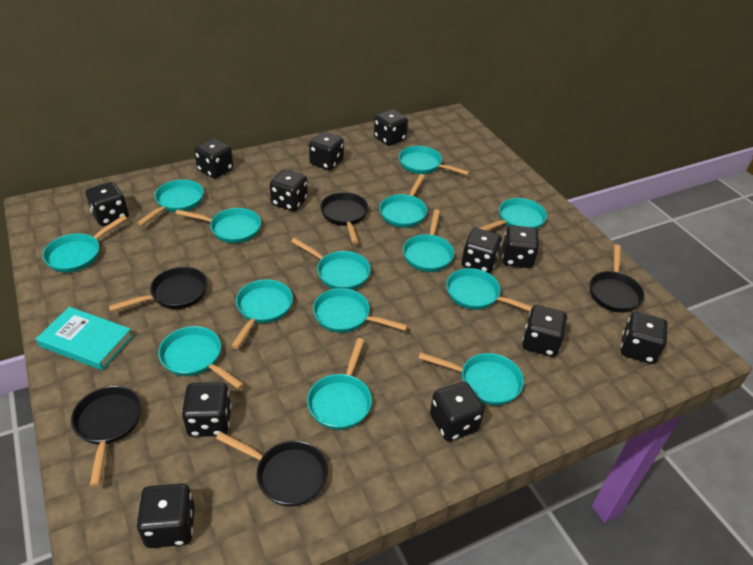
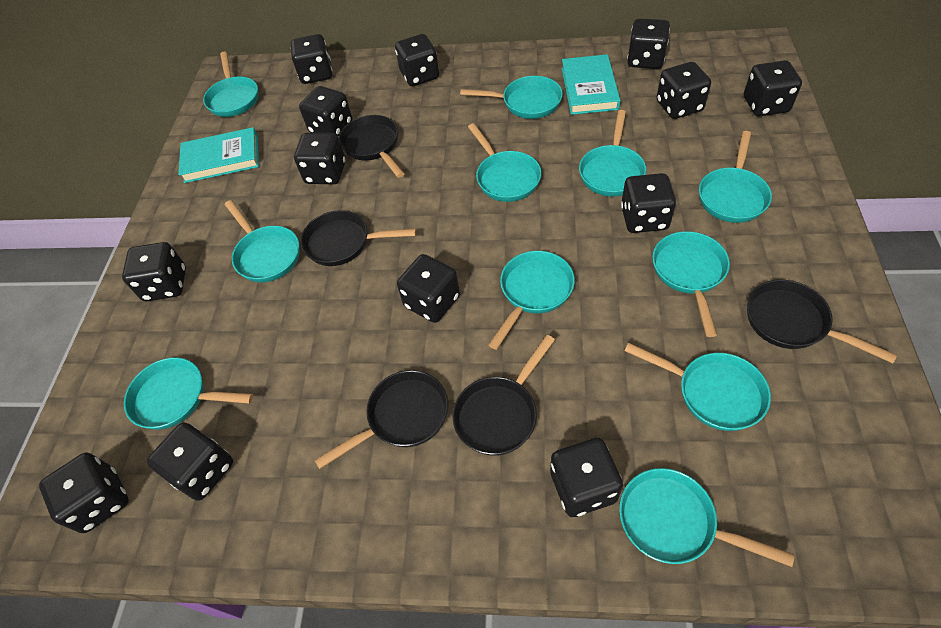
black dice: [86,182,129,226] [137,483,195,548] [182,382,232,437] [194,138,233,179] [270,169,308,211] [309,132,344,171] [374,109,408,146] [430,382,484,441] [462,228,502,274] [502,225,539,268] [522,305,567,357] [621,312,668,364] = 12 -> [39,452,129,533] [122,242,186,301] [147,422,233,501] [291,34,332,84] [294,133,346,184] [299,86,352,137] [395,34,439,86] [397,254,460,323] [550,438,623,517] [621,173,676,233] [627,18,670,69] [657,62,711,119] [744,60,802,116] = 13
turquoise book: [36,307,133,370] = 1 -> [178,127,259,183] [562,54,621,115] = 2
turquoise pan: [42,215,127,273] [137,179,204,225] [158,326,244,389] [175,208,261,243] [231,279,293,349] [291,238,371,290] [307,338,372,430] [313,288,408,333] [379,174,427,228] [399,146,470,175] [403,209,454,272] [419,352,524,406] [446,268,533,311] [479,198,547,231] = 14 -> [124,357,253,430] [203,52,258,117] [225,200,300,283] [460,76,563,119] [468,123,542,202] [489,251,575,350] [579,110,646,197] [619,468,794,567] [624,343,771,431] [652,231,730,337] [699,131,772,223] = 11

